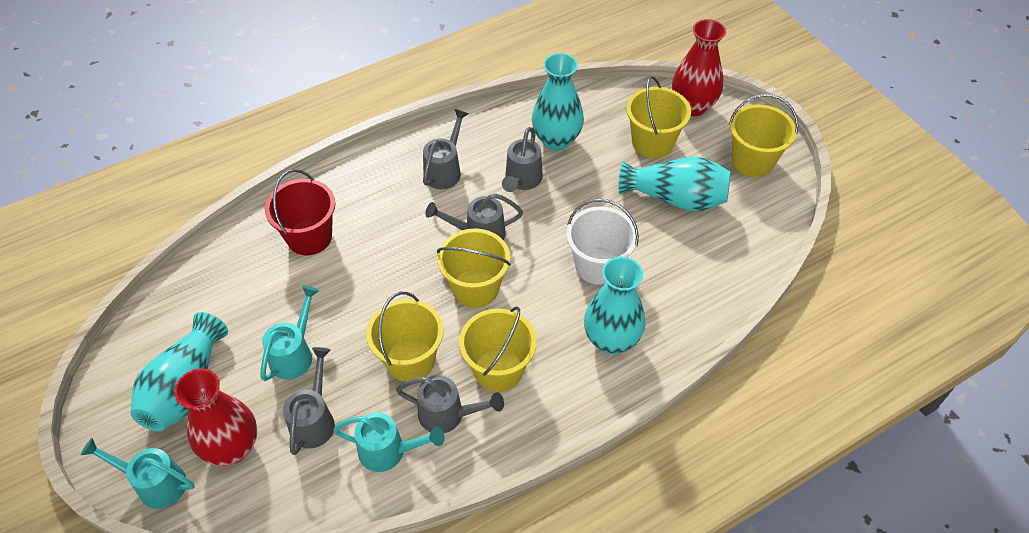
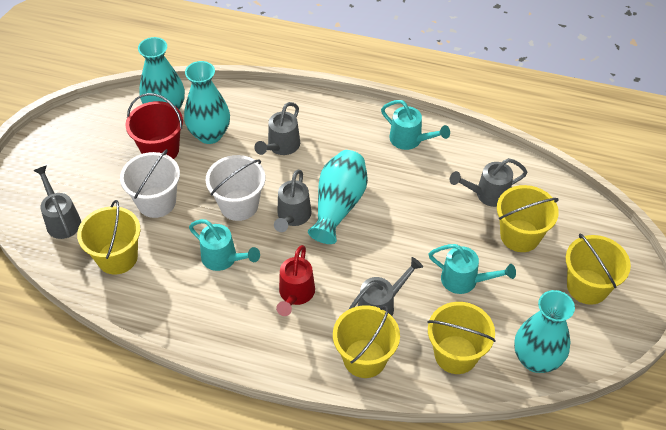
red vase: [174,369,257,466] [672,19,726,116] = 2 -> none = 0
red watering can: none = 0 -> [276,245,315,316] = 1
white bucket: [566,199,639,285] = 1 -> [120,149,180,218] [206,155,265,221] = 2

